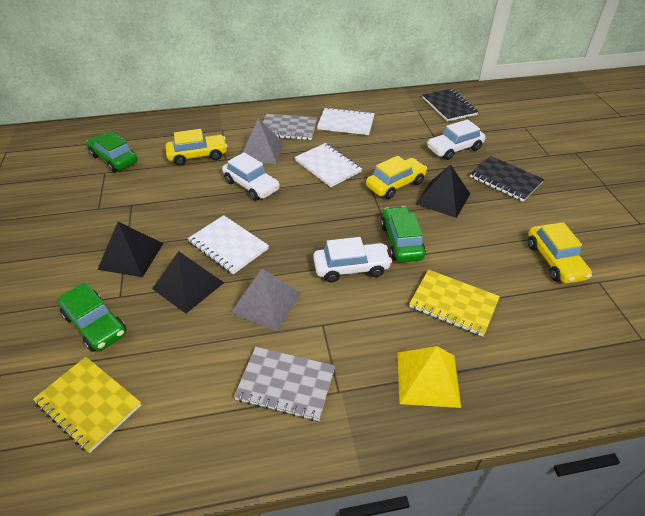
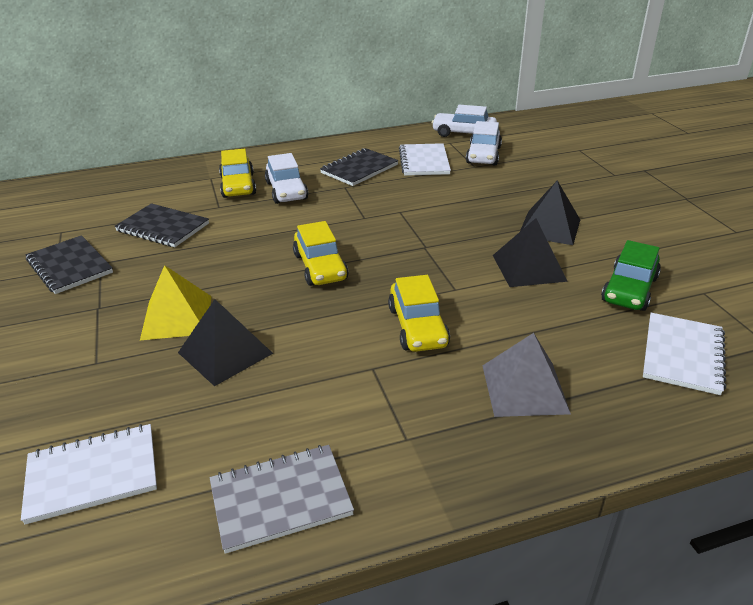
black notebook: [422,89,478,121] [470,156,544,202] = 2 -> [26,235,113,294] [114,203,209,247] [320,148,399,186] = 3
green car: [58,282,126,352] [87,131,138,172] [381,206,426,262] = 3 -> [601,240,661,311] = 1
grey notebook: [234,347,335,421] [263,114,317,140] = 2 -> [210,445,354,554] = 1
grey pyramid: [231,269,301,331] [242,118,284,164] = 2 -> [482,333,571,417] = 1
yellow notebook: [33,357,141,453] [409,269,500,337] = 2 -> none = 0

